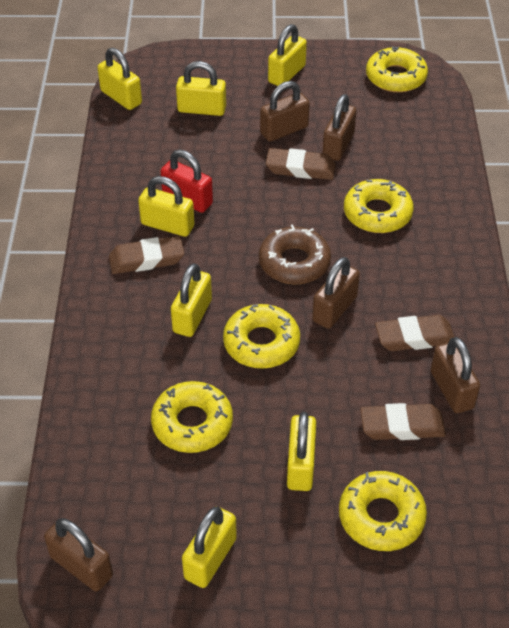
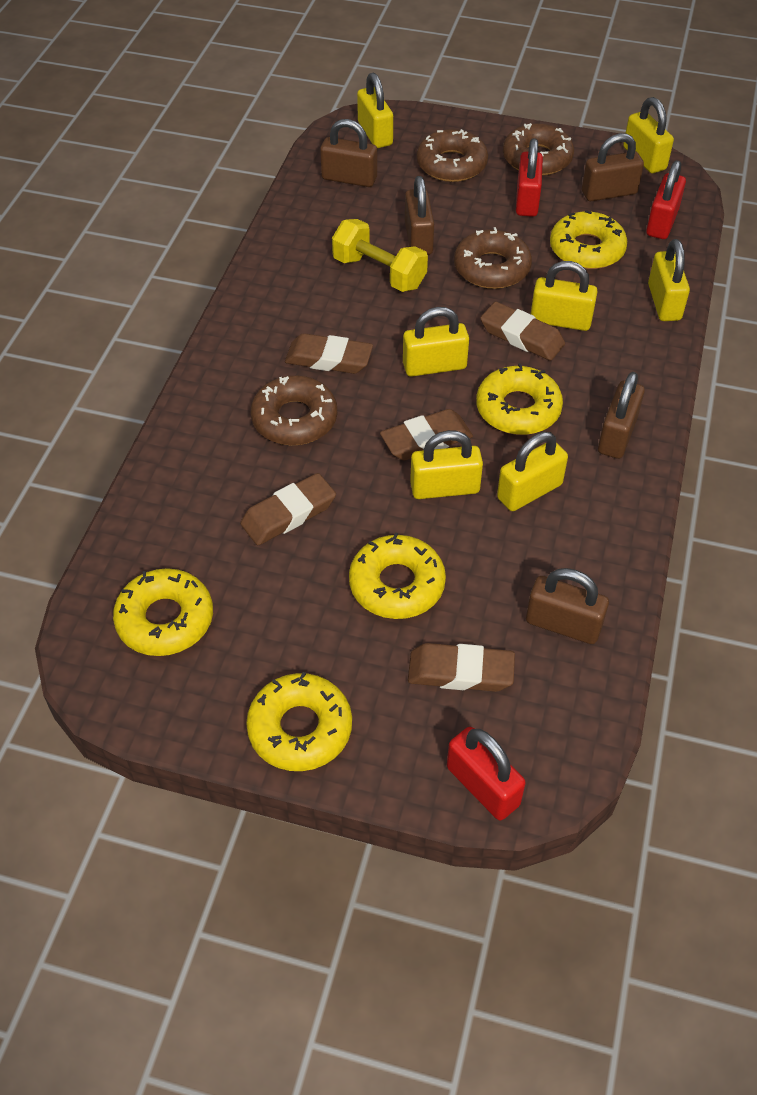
brown donut: [259,224,331,285] = 1 -> [251,376,337,445] [417,129,488,182] [454,227,532,289] [503,123,574,176] = 4
brown eraser: [109,236,184,274] [266,148,336,180] [360,403,446,440] [375,315,454,351] = 4 -> [240,473,336,545] [285,333,373,374] [380,409,473,460] [408,643,515,692] [480,302,565,361] = 5
red padlock: [161,150,213,213] = 1 -> [447,727,526,820] [516,138,543,217] [646,160,686,239] = 3
yellow dumbbell: none = 0 -> [332,219,428,292] = 1

